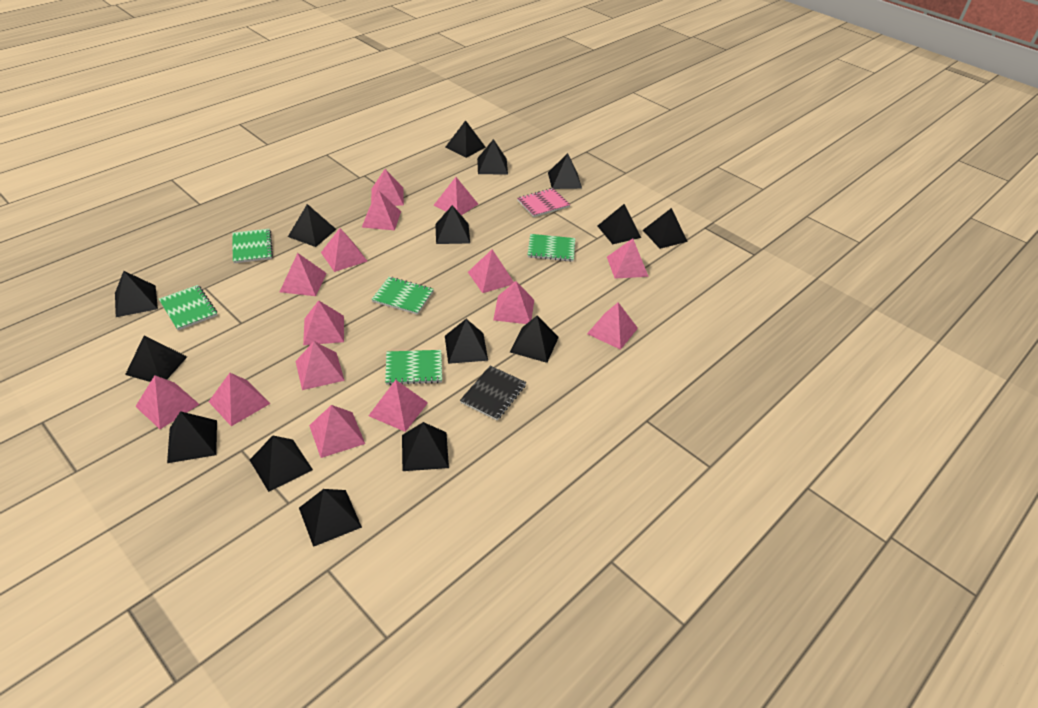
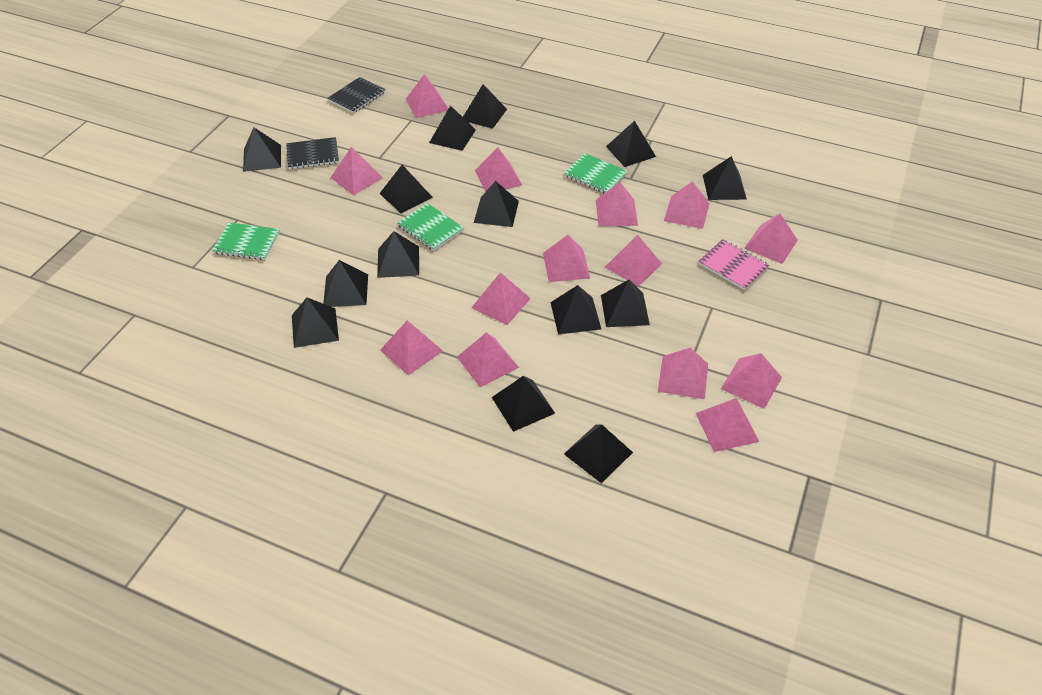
black notebook: [460,366,526,420] = 1 -> [286,137,339,169] [327,77,385,113] = 2
black pyramid: [115,271,158,317] [125,335,187,382] [167,411,217,463] [250,435,313,492] [288,204,336,247] [299,489,362,547] [402,422,449,471] [435,205,470,244] [445,319,488,364] [446,120,486,158] [477,139,508,175] [510,316,559,363] [548,153,582,189] [598,204,641,244] [643,208,688,249] = 15 -> [243,127,281,172] [292,297,339,348] [323,260,368,307] [377,231,419,278] [379,165,433,213] [429,105,476,151] [463,84,507,129] [474,181,519,227] [492,376,555,432] [550,285,601,334] [564,424,633,483] [601,280,650,327] [606,121,656,167] [703,156,747,200] = 14
green notebook: [159,285,217,330] [232,229,273,263] [371,277,434,315] [385,350,442,385] [528,234,575,262] = 5 -> [212,222,280,260] [397,203,464,251] [564,153,628,193] = 3
pink pyramid: [135,375,200,429] [209,373,270,426] [280,253,327,296] [295,341,345,390] [303,300,344,345] [309,405,365,458] [321,228,367,272] [362,191,401,230] [368,380,428,432] [371,169,404,206] [434,177,478,215] [468,249,514,293] [493,281,534,324] [587,302,638,350] [607,238,649,279] = 15 -> [330,147,383,195] [380,320,443,376] [406,74,448,118] [457,332,519,387] [471,272,531,325] [475,147,523,192] [543,235,590,282] [596,182,638,226] [605,234,662,286] [658,348,708,399] [664,181,709,229] [696,398,759,452] [721,353,782,409] [744,214,798,264] = 14

